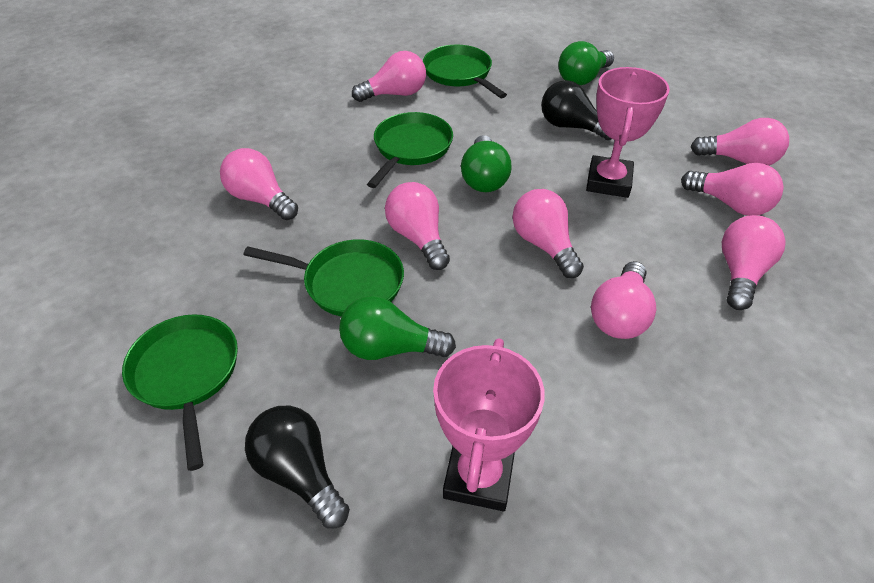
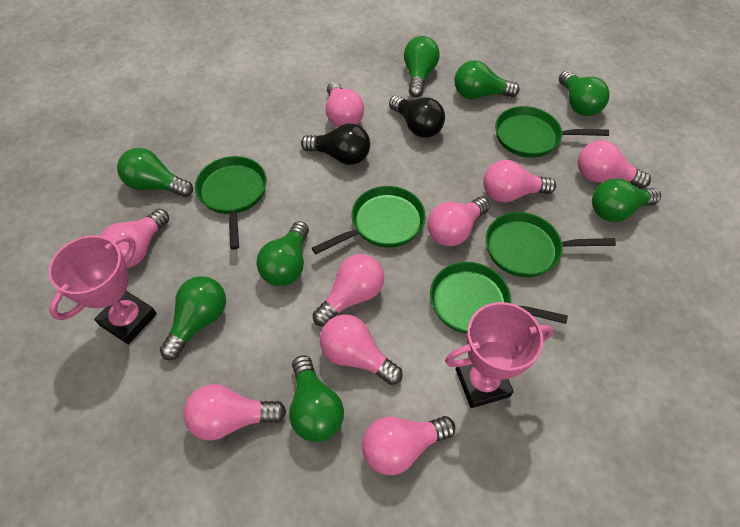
green light bulb: [339,296,456,360] [461,135,512,192] [558,41,614,85] = 3 -> [117,148,193,197] [160,276,226,360] [256,221,309,286] [289,355,344,442] [404,36,440,97] [454,60,520,99] [559,71,610,116] [592,178,661,222] = 8
green pan: [122,314,238,471] [244,239,404,317] [367,112,453,188] [423,45,507,98] = 4 -> [195,156,267,250] [312,186,425,254] [430,262,568,334] [486,212,616,277] [495,106,609,158] = 5
pink light bulb: [220,148,298,220] [352,51,426,102] [385,182,450,270] [512,189,584,278] [591,261,656,339] [681,163,784,216] [691,118,789,165] [722,215,786,310] = 8 -> [100,208,169,268] [184,384,286,441] [312,254,384,326] [320,315,403,385] [326,82,364,127] [362,416,455,475] [427,197,490,246] [483,160,556,203] [578,140,651,189] = 9

